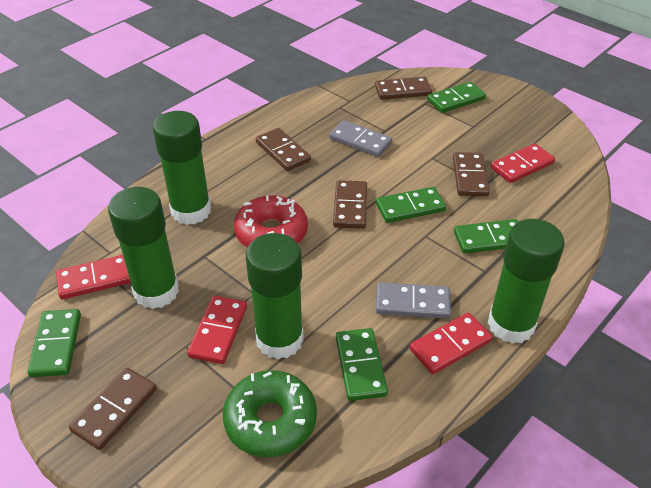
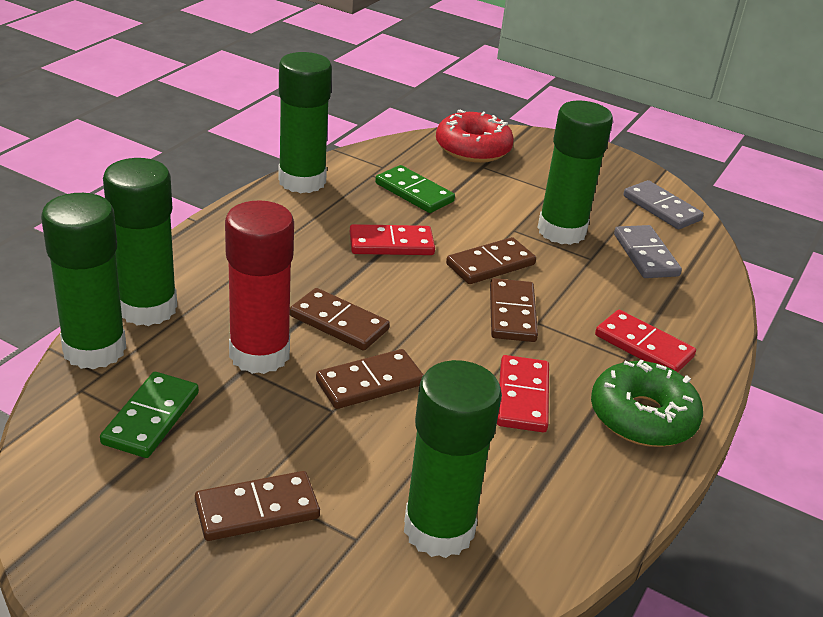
green domino: [27,309,81,377] [336,328,388,401] [376,187,446,223] [427,82,486,113] [454,219,518,254] = 5 -> [100,372,199,458] [375,165,455,213] = 2
green glue stick: [108,187,179,309] [153,111,211,225] [246,233,304,359] [488,219,565,344] = 4 -> [41,193,127,369] [103,158,177,326] [278,52,332,193] [404,360,502,558] [537,101,613,245] = 5
red domino: [56,255,131,299] [187,296,247,364] [409,313,492,374] [491,144,555,183] = 4 -> [350,224,435,255] [497,355,549,432] [595,310,696,372] = 3
red glue stick: none = 0 -> [225,200,294,374] = 1

